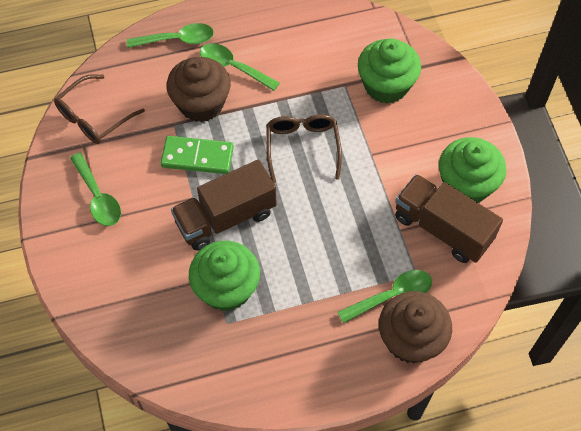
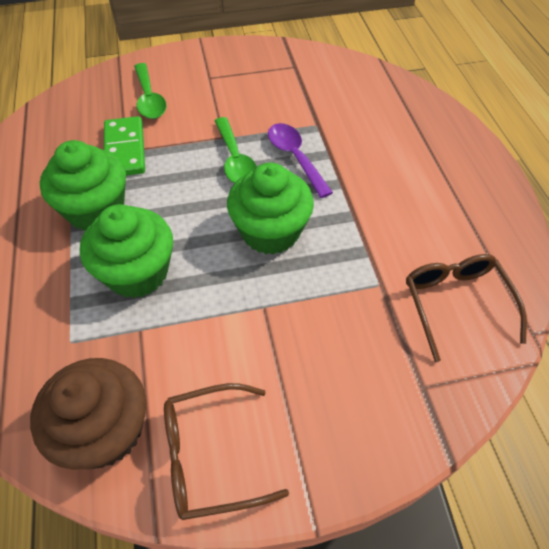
brown cupcake: [167,57,231,122] [379,291,452,363] = 2 -> [30,358,146,470] = 1
brown truck: [171,160,277,251] [395,174,503,263] = 2 -> none = 0
green spoon: [70,153,121,226] [127,23,214,48] [200,43,280,91] [338,270,432,323] = 4 -> [134,63,167,119] [215,117,257,183] = 2
purple spoon: none = 0 -> [268,123,333,198] = 1

